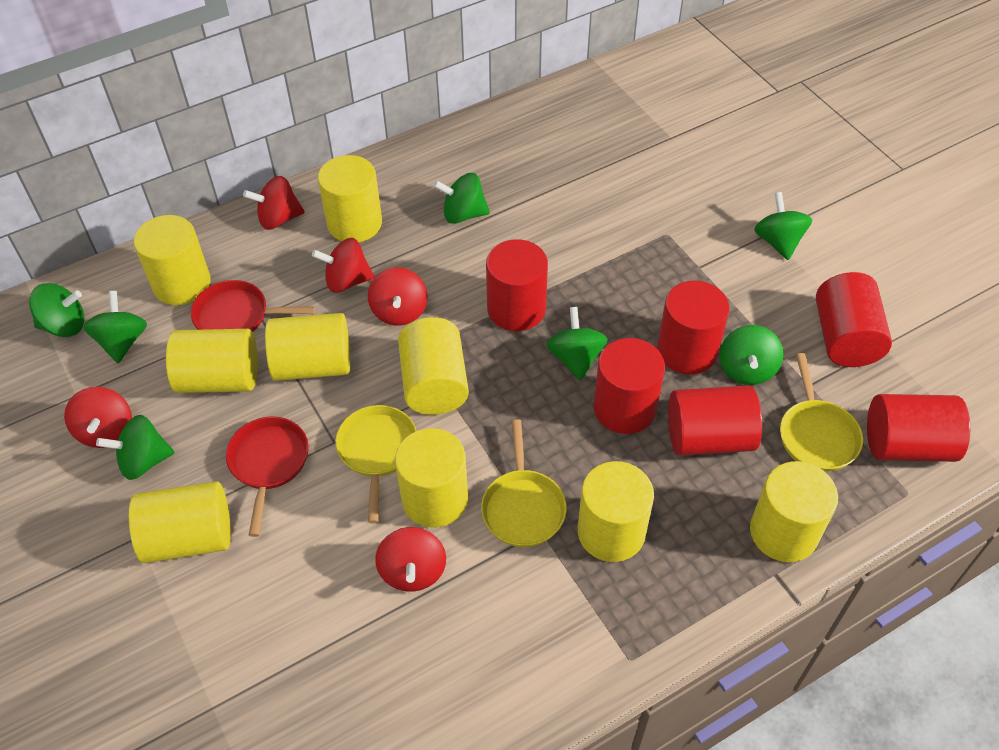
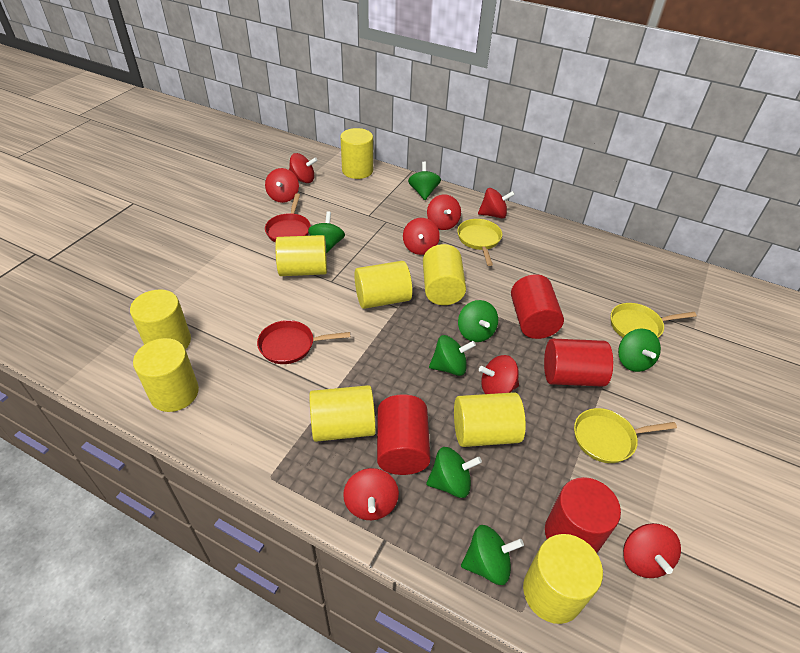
red cylinder: [486,239,548,331] [593,338,665,434] [657,281,729,374] [668,385,762,456] [816,272,892,367] [867,394,971,462] = 6 -> [377,394,431,475] [511,274,564,339] [544,339,613,387] [545,477,621,553] = 4
red spinning top: [64,387,132,448] [243,176,305,230] [312,238,374,293] [368,267,427,326] [375,527,446,592] = 5 -> [265,168,299,203] [289,153,318,183] [343,468,399,520] [403,218,440,255] [427,194,461,230] [478,188,515,219] [479,355,519,394] [623,523,681,578] = 8

